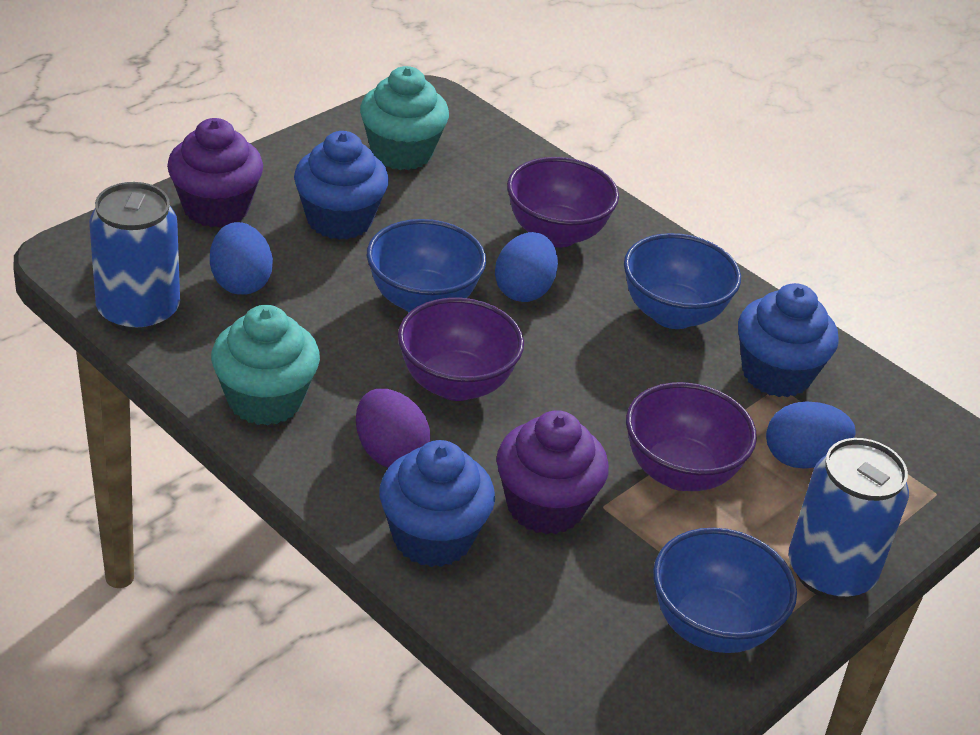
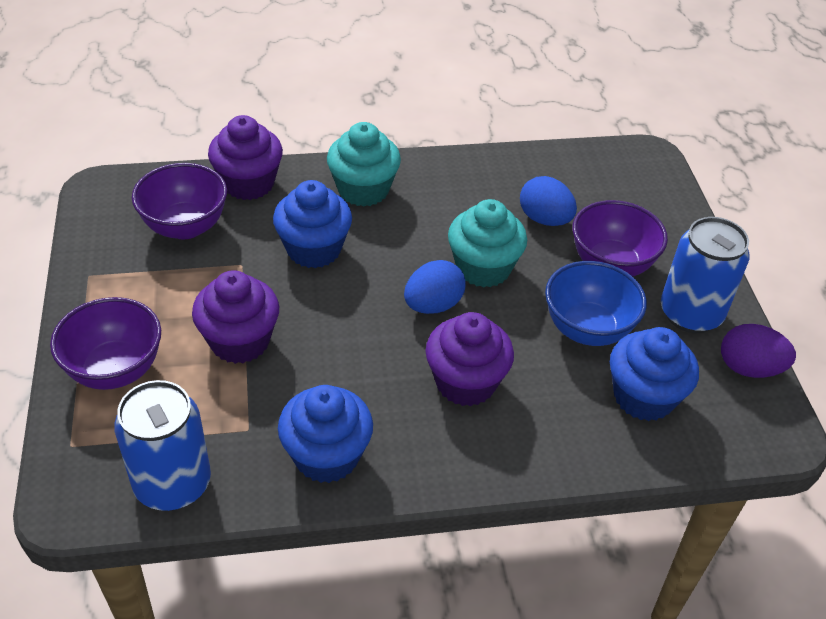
blue bowl: [367,219,486,312] [624,233,741,329] [653,528,797,653] = 3 -> [545,261,647,346] = 1
blue egg: [210,222,273,295] [495,232,558,302] [766,401,856,469] = 3 -> [404,260,465,314] [520,176,577,226] = 2
purple cupcake: [167,118,263,228] [496,410,609,534] = 2 -> [192,270,279,364] [208,115,283,200] [426,312,514,406] = 3

